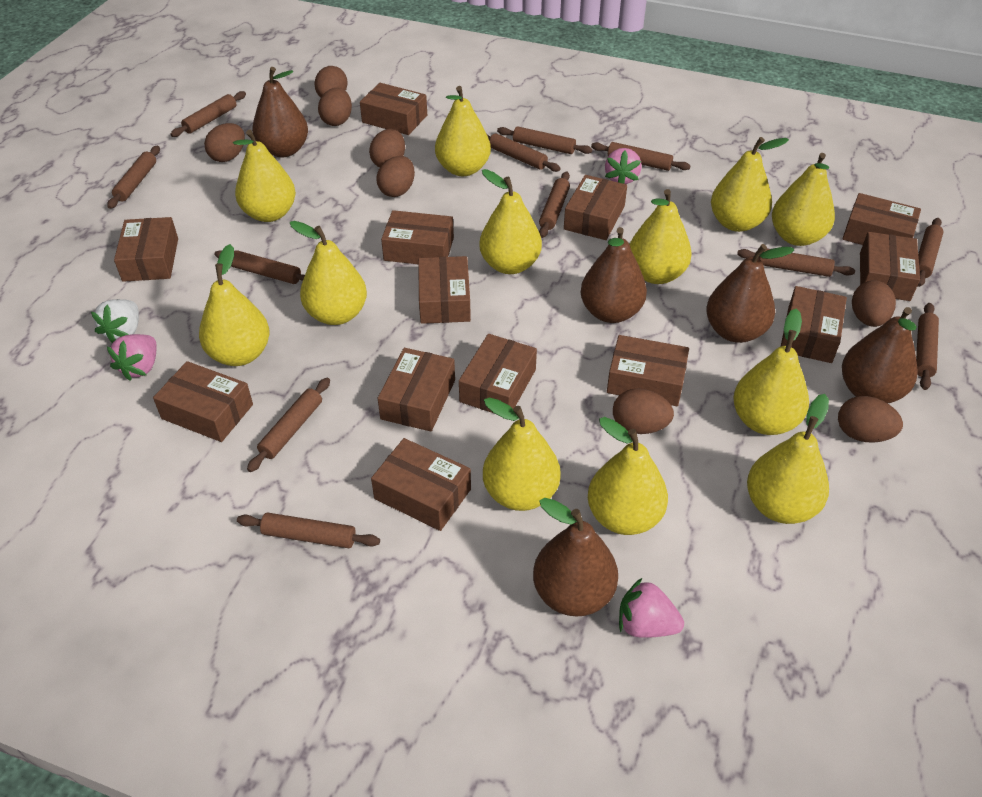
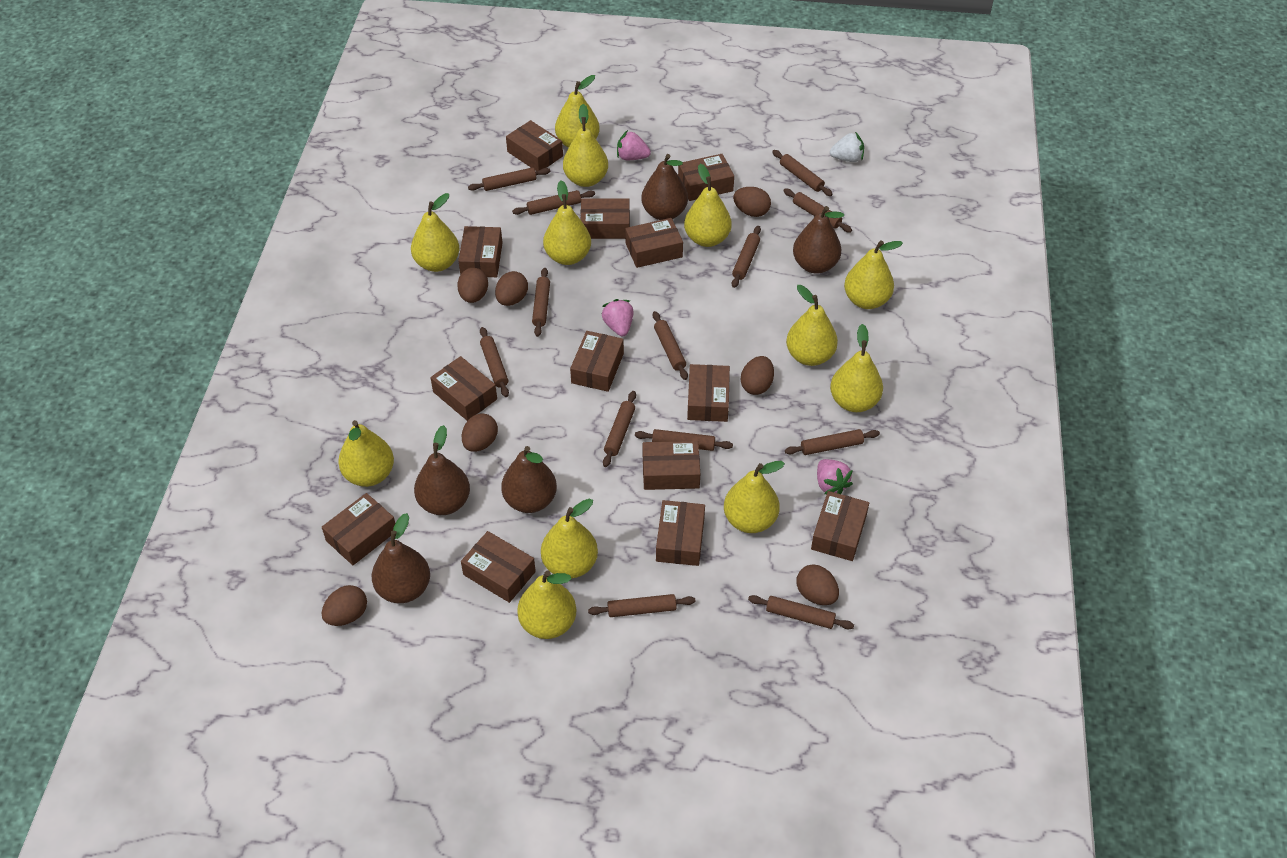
brown egg: [204,123,245,162] [315,66,348,97] [318,88,352,126] [369,129,405,167] [376,156,415,197] [613,389,674,434] [838,396,903,443] [852,280,896,327] = 8 -> [322,585,367,626] [457,268,488,303] [462,413,498,452] [495,271,528,306] [733,187,771,217] [741,356,774,395] [796,564,839,605] = 7
brown rolling pin: [107,146,160,209] [171,91,246,137] [214,250,305,284] [237,513,380,548] [247,378,330,472] [487,133,560,172] [497,126,592,154] [539,172,570,238] [591,142,690,171] [737,249,855,277] [916,303,939,390] [918,218,943,287] = 12 -> [468,167,550,191] [480,327,509,397] [512,190,595,215] [532,268,550,337] [588,594,696,617] [603,391,636,467] [635,429,733,451] [653,311,688,380] [732,226,761,288] [748,595,854,629] [772,150,833,196] [783,189,852,233] [785,429,880,455] = 13

